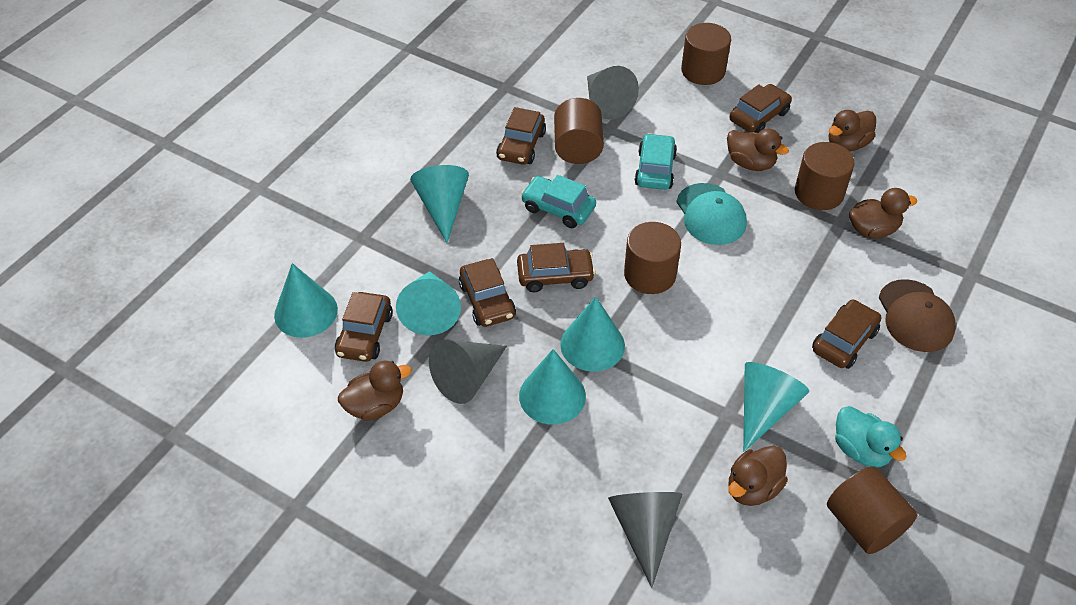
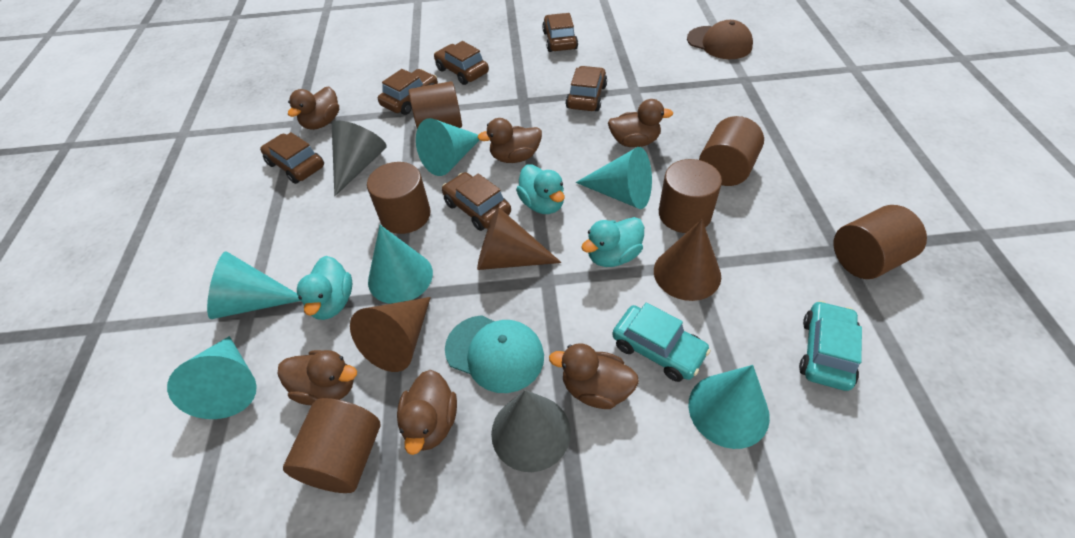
brown cone: none = 0 -> [350,297,431,372] [477,207,562,270] [654,219,721,301] = 3
brown cylinder: [554,98,604,164] [624,222,681,294] [681,23,731,85] [795,142,855,210] [827,466,917,554] = 5 -> [283,398,380,493] [367,162,431,234] [408,81,462,129] [659,159,722,233] [699,116,764,186] [834,205,927,279] = 6
brown duck: [338,361,411,421] [727,128,789,171] [728,446,788,506] [829,110,876,152] [849,188,917,239] = 5 -> [277,350,357,405] [288,86,339,130] [397,370,457,455] [478,118,542,163] [549,343,639,409] [608,99,673,147] = 6
grey cone: [429,340,507,404] [587,66,639,120] [608,492,682,588] = 3 -> [332,120,386,196] [491,390,571,472] = 2
turquoise duck: [835,406,906,467] = 1 -> [297,256,352,320] [516,164,565,214] [581,217,644,267] = 3

